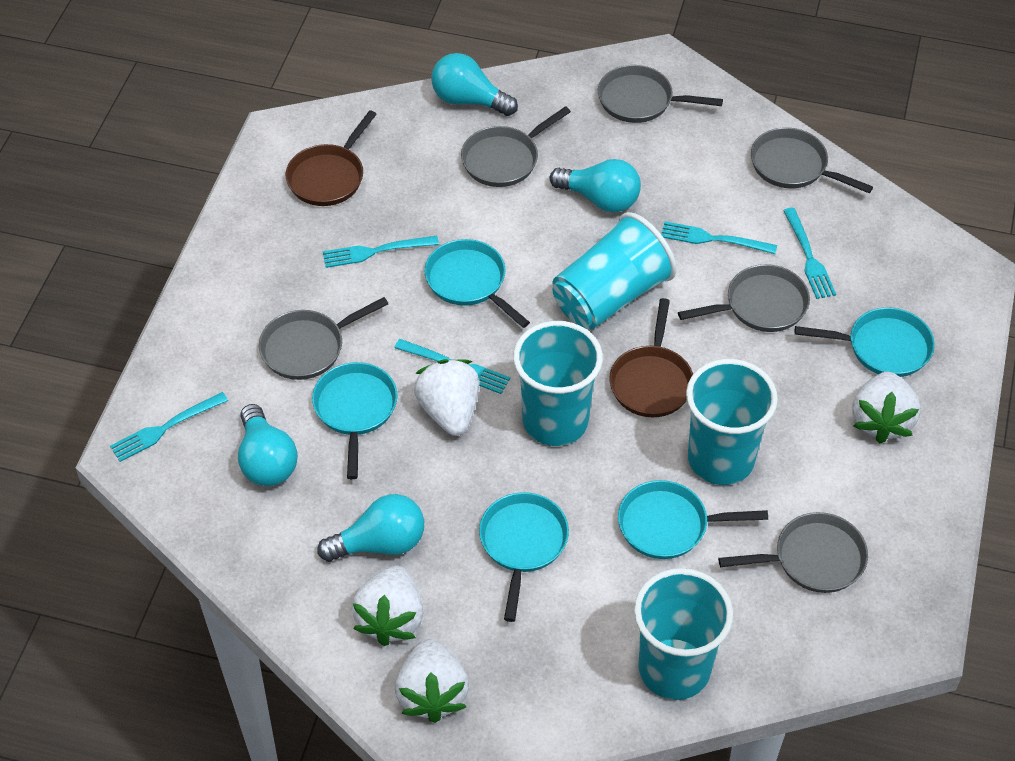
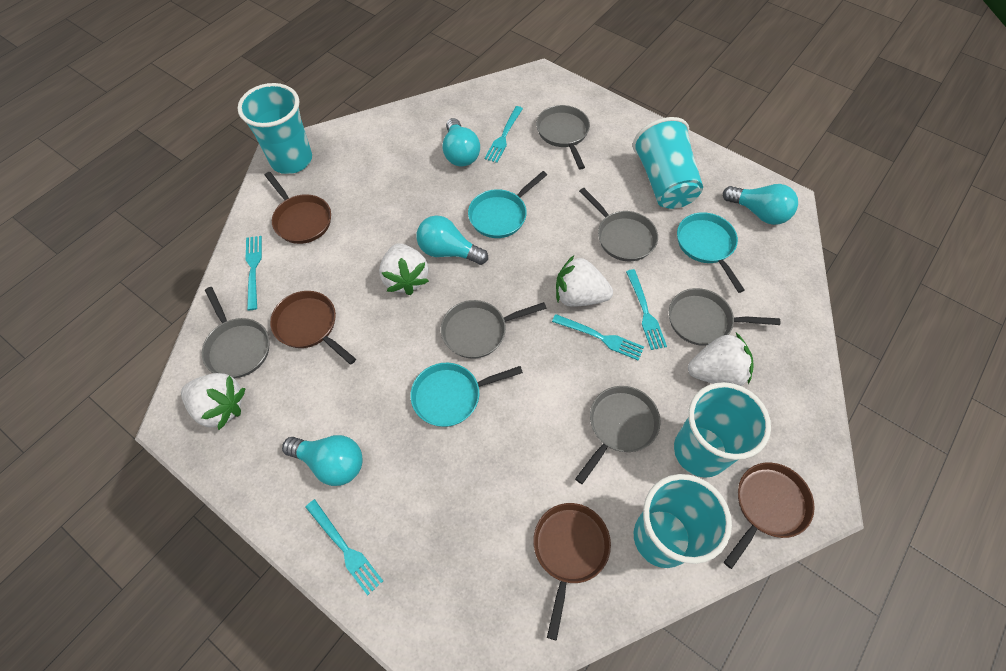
brown pan: [286,110,377,206] [609,298,693,417] = 2 -> [265,172,331,244] [270,291,356,365] [533,503,611,641] [724,462,815,569] = 4
turquoise pan: [312,362,398,479] [424,239,530,328] [479,492,569,622] [618,480,768,559] [795,308,935,377] = 5 -> [410,363,523,427] [468,171,547,238] [677,212,745,293] = 3

